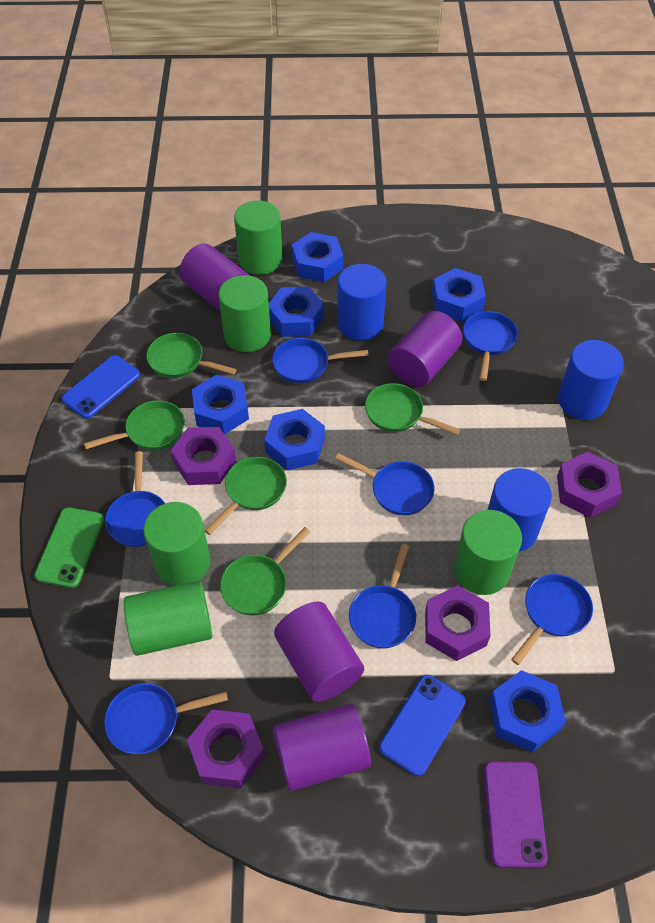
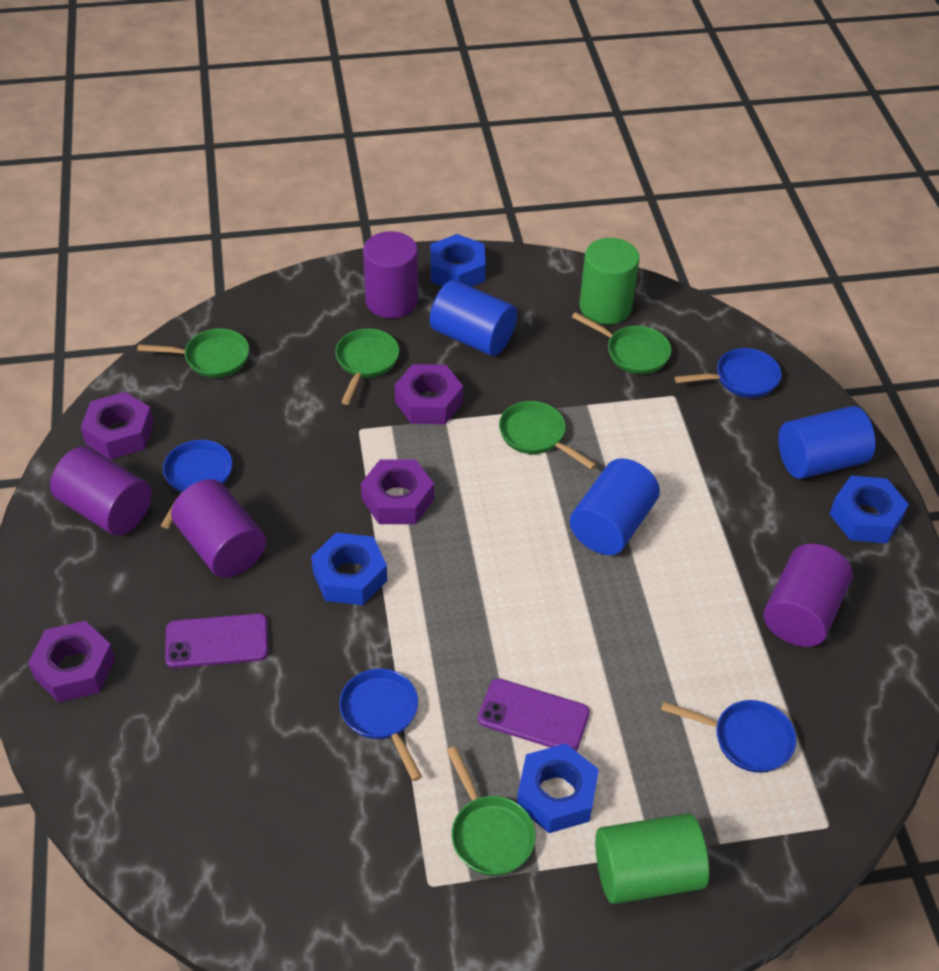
blue nut: [192,374,249,435] [264,409,325,470] [269,287,324,337] [292,232,343,282] [432,268,486,322] [489,670,566,752] = 6 -> [311,532,387,605] [430,234,486,287] [517,743,599,833] [830,476,909,544] = 4
blue pan: [104,683,228,754] [105,451,165,547] [272,338,369,383] [335,453,434,515] [349,544,416,648] [463,311,518,381] [511,574,593,665] = 7 -> [161,440,233,528] [339,669,422,781] [661,700,796,773] [675,348,782,398] = 4
blue phone: [61,355,140,419] [379,675,466,776] = 2 -> none = 0
green cylinder: [124,581,212,656] [143,502,210,586] [218,275,271,352] [234,200,282,275] [454,510,522,595] = 5 -> [579,238,640,325] [595,813,709,904] = 2
green phone: [34,507,104,588] = 1 -> none = 0
purple phone: [484,761,548,868] = 1 -> [165,613,268,668] [478,678,590,751] = 2

